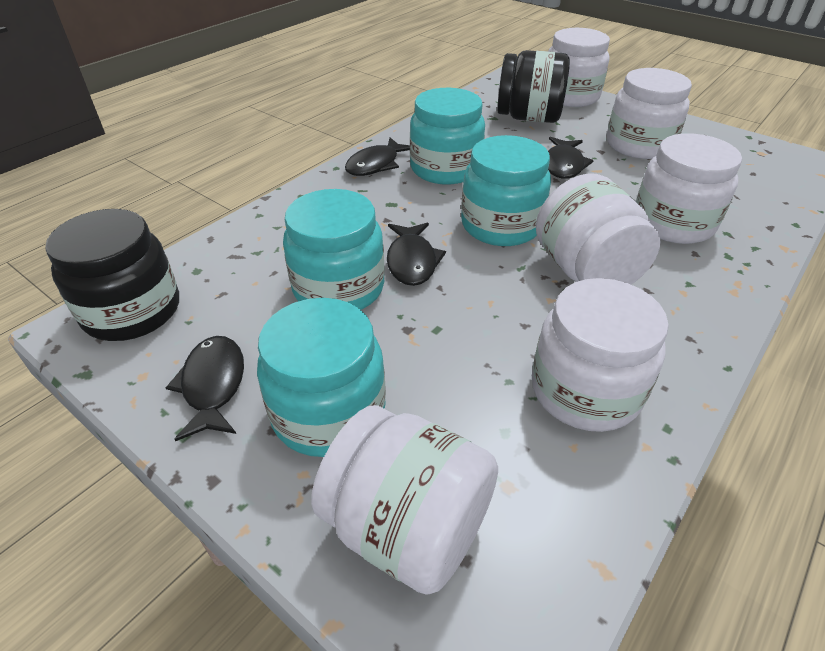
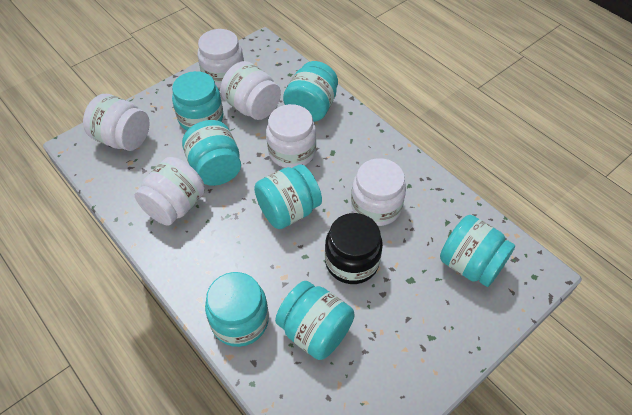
black fish: [166,336,244,441] [345,137,410,176] [387,222,446,286] [548,137,594,179] = 4 -> none = 0
black jar: [45,209,179,341] [497,50,570,123] = 2 -> [325,213,383,284] = 1
turquoise jar: [257,298,386,457] [283,189,385,310] [410,88,485,185] [461,135,551,246] = 4 -> [172,71,223,131] [182,120,241,186] [205,272,269,347] [254,164,322,229] [275,281,355,360] [283,61,338,122] [440,215,515,287] = 7

